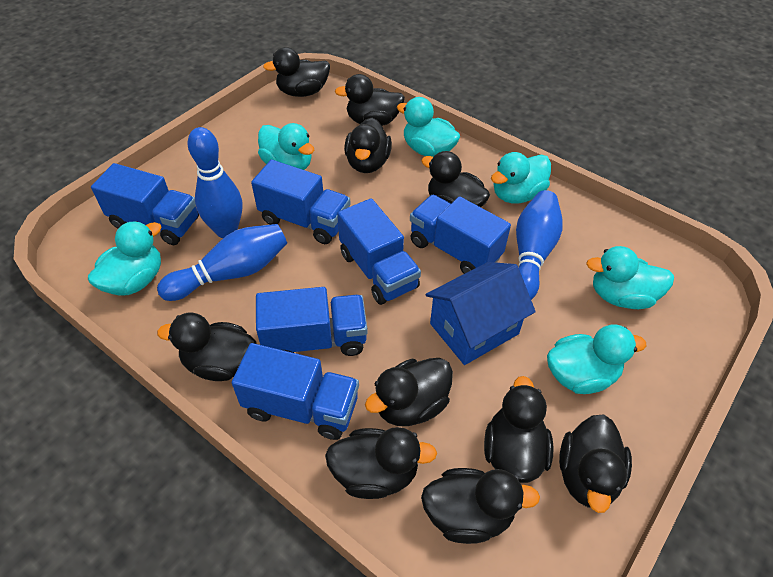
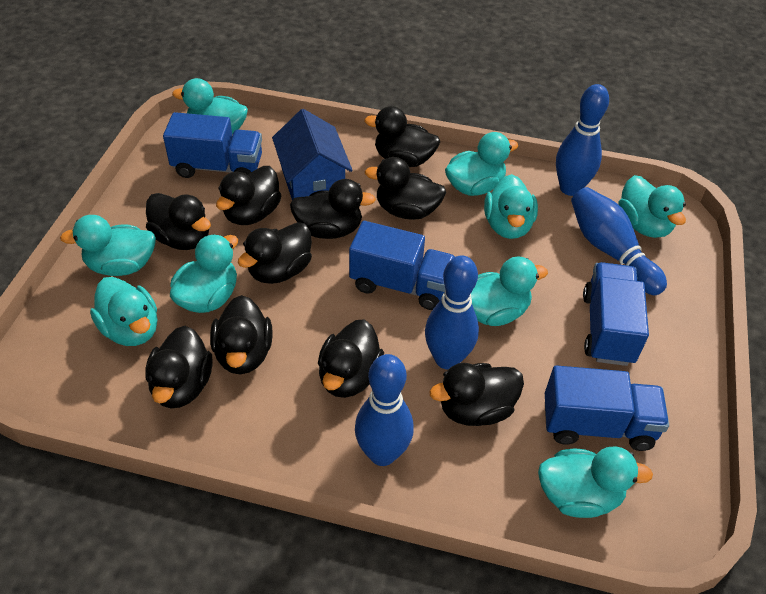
blue bowling pin: [157,224,287,301] [187,127,242,238] [516,190,563,300] = 3 -> [355,354,414,466] [425,255,479,369] [556,84,609,196] [571,187,667,295] = 4
blue truck: [91,163,199,245] [232,343,359,440] [251,159,351,244] [256,287,367,356] [337,198,421,305] [410,195,511,274] = 6 -> [163,112,262,178] [349,221,456,310] [545,365,669,451] [583,262,649,366] = 4
turquoise duck: [88,221,162,296] [258,123,314,170] [397,97,460,157] [491,152,551,204] [547,324,646,394] [586,246,674,309] = 6 -> [60,215,156,276] [90,277,157,346] [170,234,238,313] [172,78,248,134] [445,132,518,196] [471,256,548,326] [484,174,538,239] [538,446,653,518] [618,175,686,238] = 9

